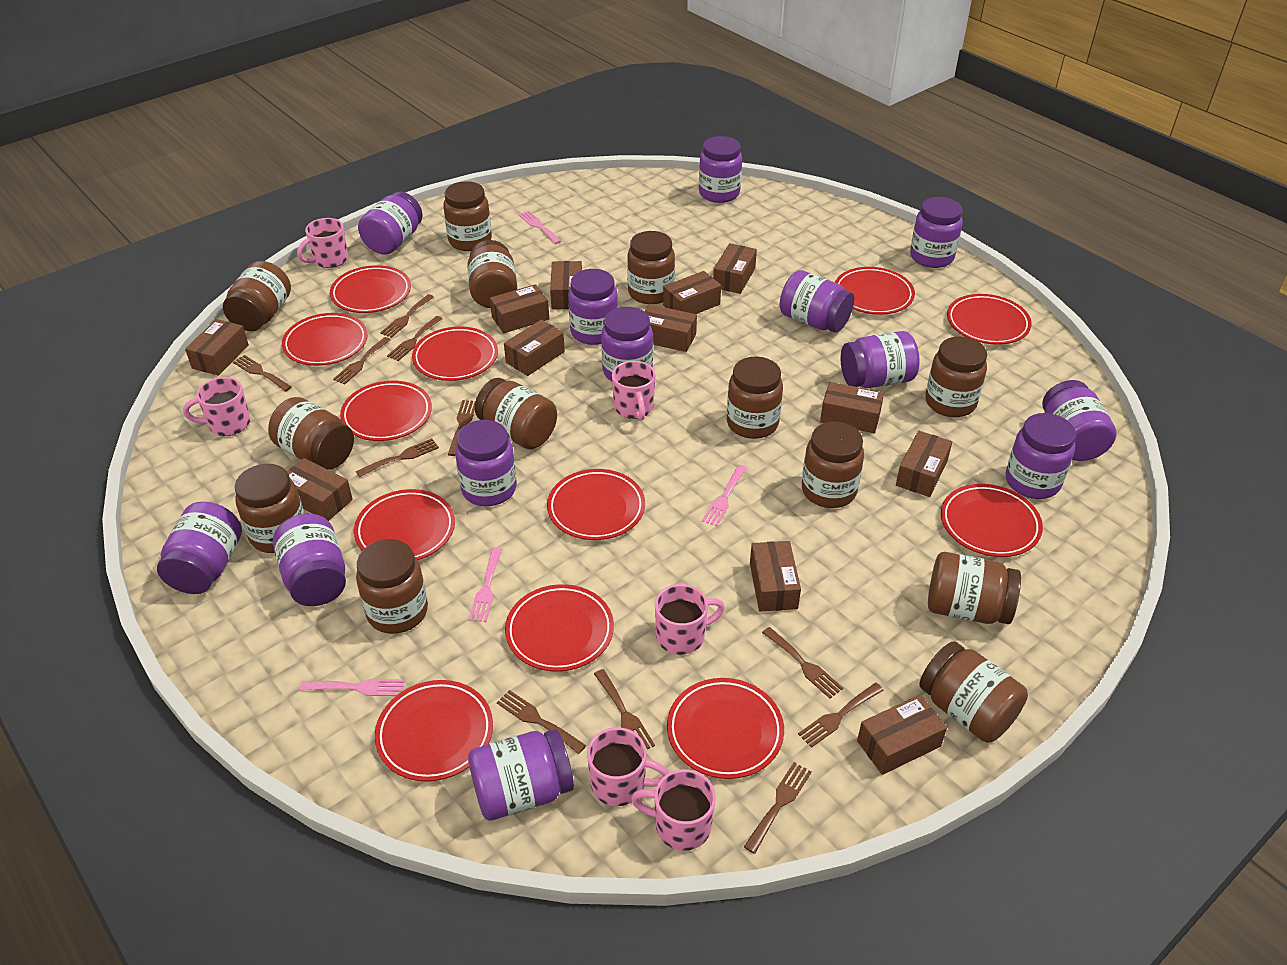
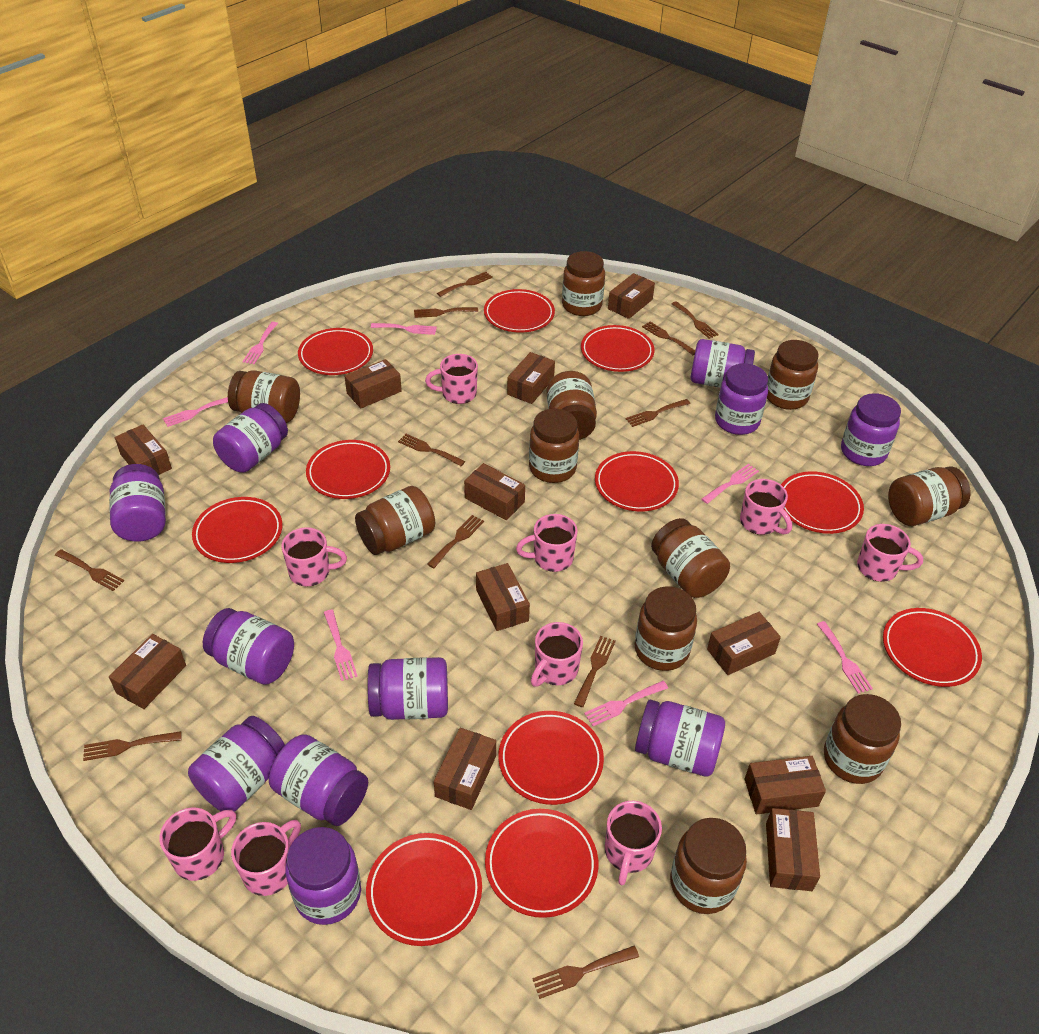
brown box: [185,319,249,376] [287,458,353,521] [490,284,549,333] [504,320,565,376] [550,261,582,309] [644,304,697,352] [663,271,721,314] [713,243,757,294] [750,541,801,611] [820,382,884,433] [857,695,947,775] [896,431,952,497] = 12 -> [109,634,186,709] [115,424,172,475] [345,359,402,408] [434,728,496,810] [464,463,525,520] [476,563,530,631] [507,352,555,404] [608,273,655,319] [707,612,781,675] [744,756,826,814] [766,808,820,891] = 11
brown jar: [223,261,291,331] [235,464,305,553] [268,397,354,470] [356,539,428,634] [443,181,492,251] [467,240,517,308] [475,378,557,449] [627,231,675,304] [727,357,783,439] [802,422,864,508] [920,642,1028,743] [926,336,987,417] [928,552,1021,624] = 13 -> [228,370,300,423] [355,486,435,555] [529,409,579,483] [546,371,597,440] [562,251,605,316] [635,586,697,671] [651,518,730,598] [670,818,747,914] [767,340,819,410] [824,694,901,784] [888,466,971,526] = 11
pink fork: [300,679,405,696] [469,547,502,622] [518,211,561,244] [702,465,747,526] = 4 -> [163,397,228,427] [242,322,278,364] [324,610,358,681] [371,323,437,335] [584,681,668,726] [701,464,759,504] [817,621,873,694] = 7
pink mug: [183,377,250,436] [297,218,348,268] [587,727,669,806] [612,361,655,421] [631,769,716,851] [655,584,725,655] = 6 -> [159,808,236,881] [231,820,301,896] [281,527,347,587] [425,354,478,404] [516,514,578,572] [531,622,583,687] [605,801,662,885] [740,479,792,535] [857,524,923,582] = 9
purple jar: [157,502,242,594] [273,514,346,606] [358,192,423,255] [455,420,517,506] [468,729,574,821] [568,269,618,345] [601,307,653,381] [699,136,742,203] [780,270,854,332] [841,331,920,388] [910,197,963,268] [1006,413,1076,499] [1042,380,1117,461] = 13 -> [109,464,166,542] [188,716,285,812] [203,608,294,685] [213,403,288,473] [269,734,368,826] [285,827,361,925] [367,657,448,720] [635,700,725,777] [691,339,755,388] [715,363,768,435] [841,393,901,466] = 11
red plate: [282,313,368,366] [330,265,411,313] [340,381,432,441] [354,489,455,560] [375,680,493,781] [412,326,498,381] [505,584,614,672] [547,469,645,540] [667,678,784,779] [835,267,915,315] [941,484,1043,557] [947,294,1032,345] = 12 -> [192,497,282,563] [298,328,373,375] [306,440,390,499] [366,833,482,946] [484,289,555,333] [485,809,598,918] [498,711,604,805] [581,325,655,372] [595,451,679,511] [781,471,864,534] [883,608,982,687] = 11

